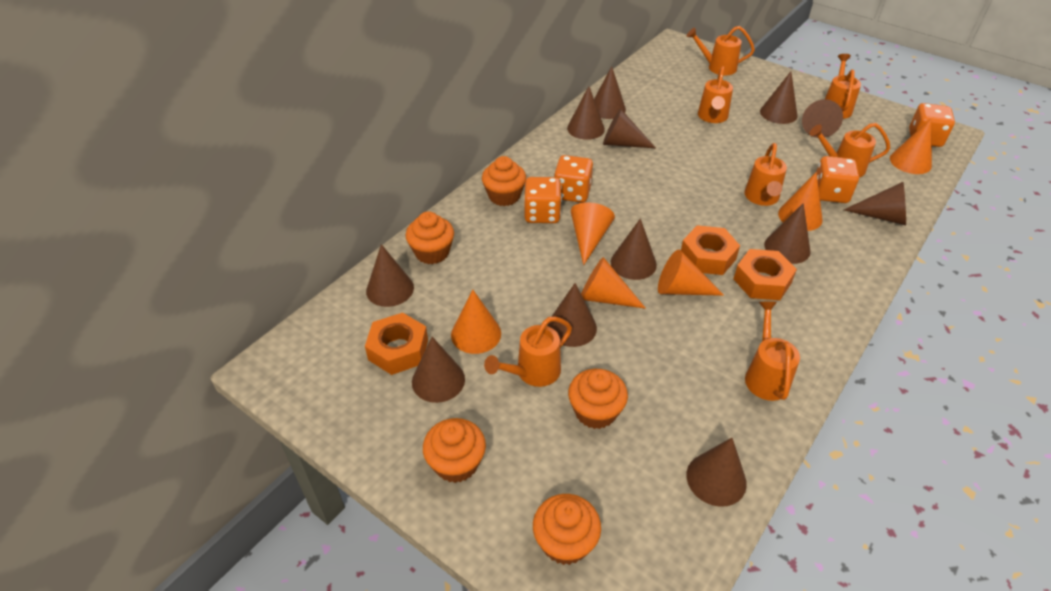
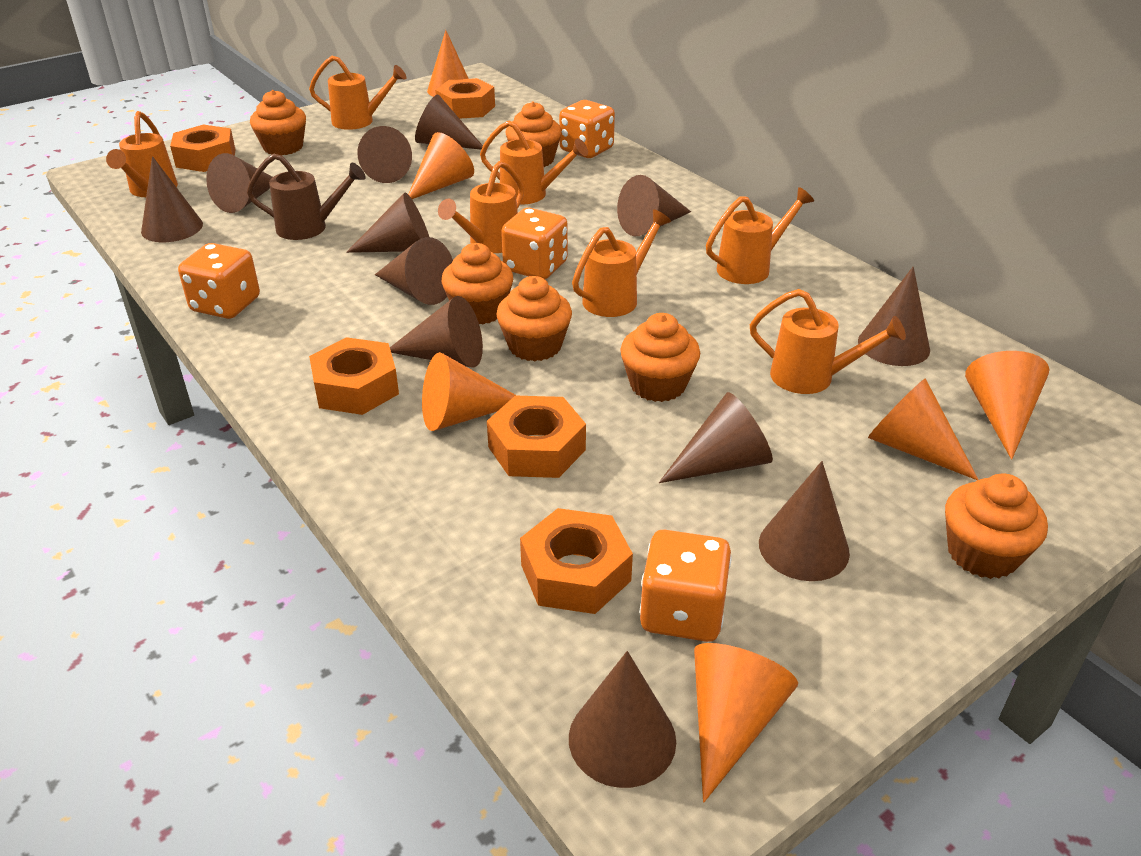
brown watering can: none = 0 -> [247,154,366,240] = 1
orange cupcake: [405,211,454,264] [423,418,486,483] [482,156,526,206] [533,494,601,565] [568,369,628,429] = 5 -> [250,90,306,156] [441,243,513,325] [496,276,572,362] [505,101,562,167] [620,313,700,402] [945,474,1048,579] = 6
orange nut: [365,313,428,375] [681,225,740,275] [734,249,797,300] = 3 -> [170,124,236,172] [309,337,399,415] [435,78,495,119] [487,396,586,478] [520,508,633,614] = 5

